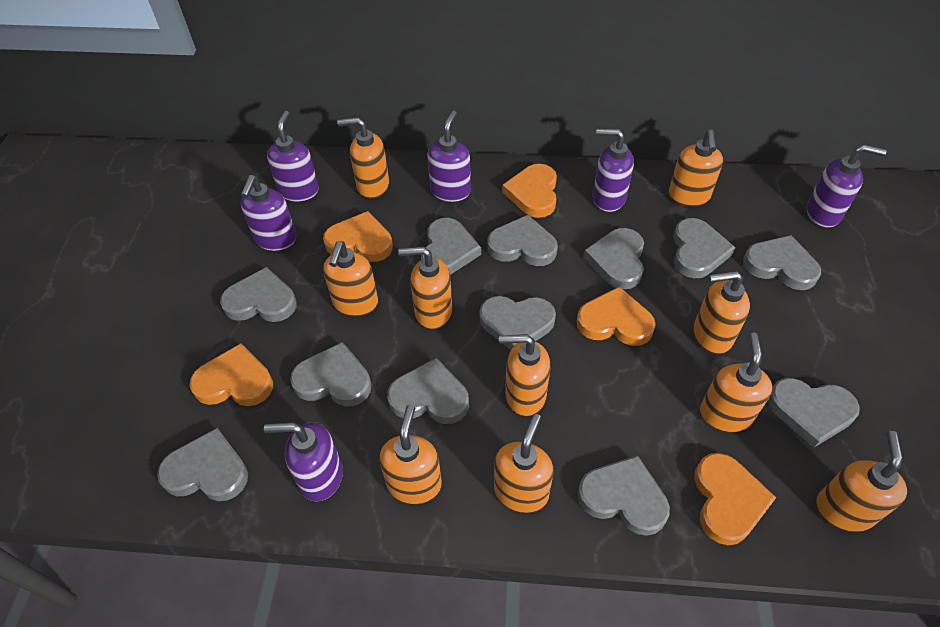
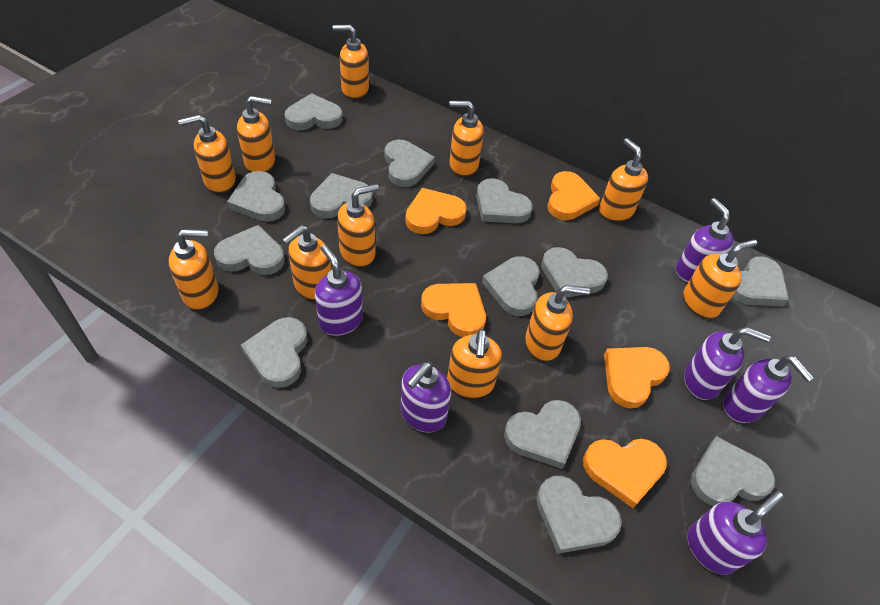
grey heart: [157,428,248,501] [220,267,297,322] [290,342,371,407] [387,358,469,424] [421,218,481,275] [480,296,556,350] [488,215,558,266] [578,455,670,536] [584,228,644,289] [673,218,736,278] [743,235,821,290] [768,378,860,448] = 12 -> [214,225,285,275] [227,171,285,222] [241,317,308,388] [285,93,343,130] [310,173,373,218] [385,140,435,187] [476,178,533,223] [482,256,540,316] [504,400,581,469] [536,476,622,554] [541,247,608,298] [691,436,775,506] [732,256,789,306] = 13
orange soap dispenser: [323,241,378,316] [337,117,389,199] [379,404,442,504] [399,247,452,329] [494,414,554,513] [499,334,551,416] [669,130,723,207] [693,271,750,354] [700,333,772,433] [816,431,907,532] = 10 -> [169,229,219,310] [178,115,236,193] [237,96,275,172] [282,225,332,300] [333,25,369,99] [337,184,379,267] [447,329,502,398] [449,101,484,177] [525,285,590,361] [599,138,648,222] [683,239,757,319] = 11

